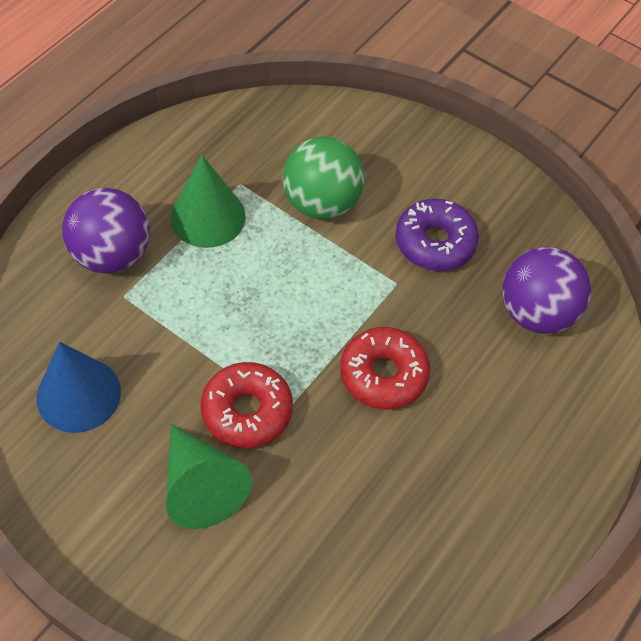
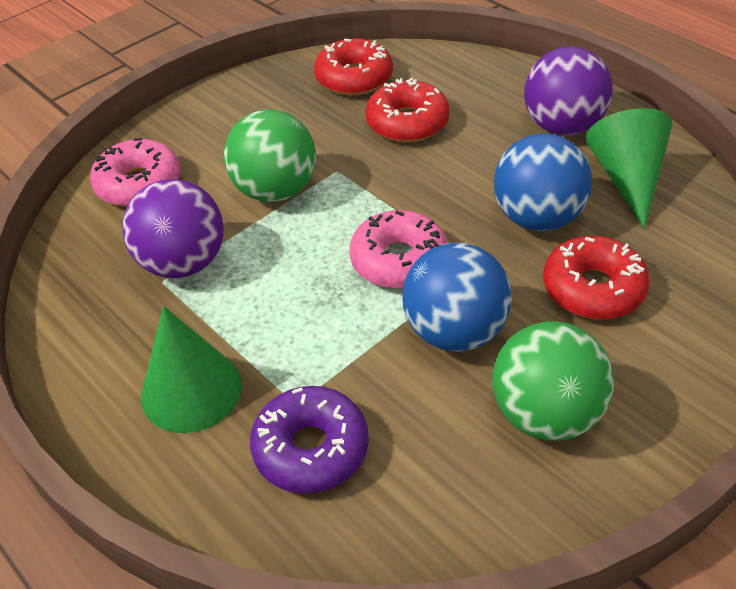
blue ball: none = 0 -> [402,243,512,352] [494,134,592,231] = 2
blue cone: [37,342,121,433] = 1 -> none = 0
green ball: [283,137,365,219] = 1 -> [224,109,316,202] [492,321,614,441] = 2
pink donut: none = 0 -> [90,138,181,207] [349,210,448,289] = 2
red donut: [200,362,293,448] [340,327,430,410] = 2 -> [314,38,393,96] [365,78,450,142] [543,236,650,319] = 3

